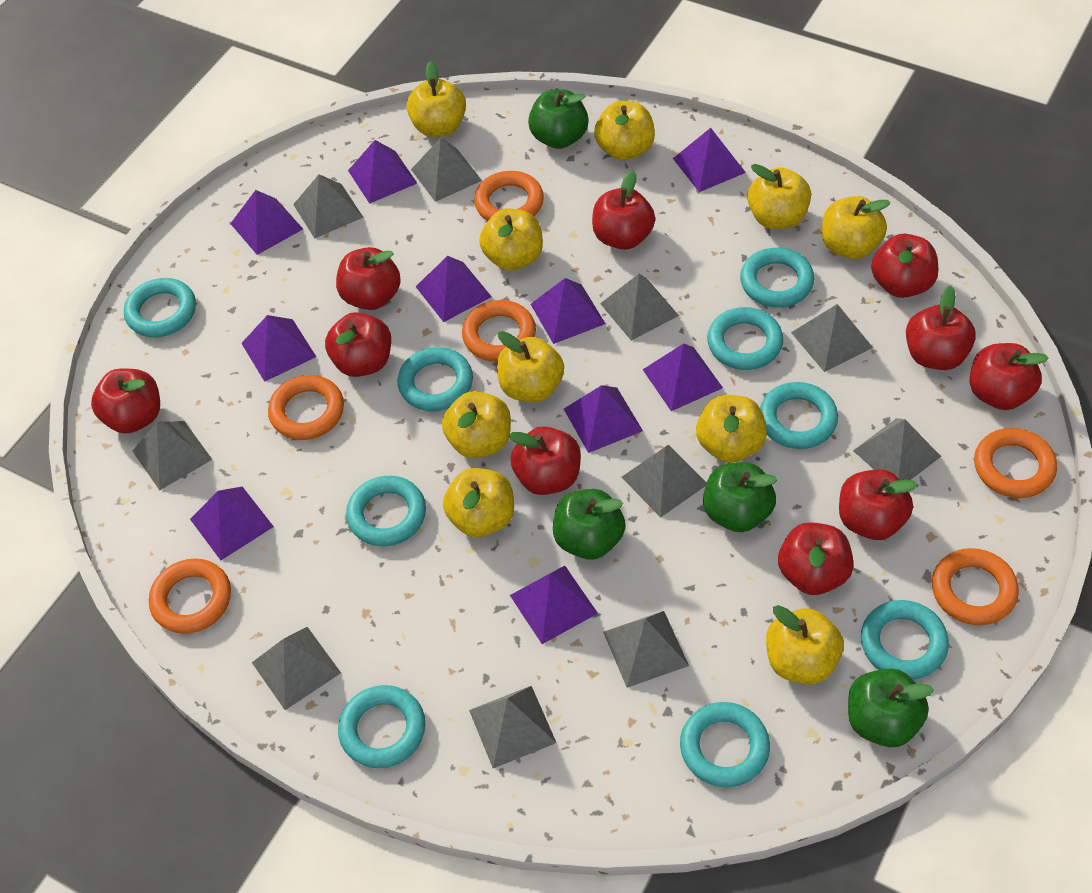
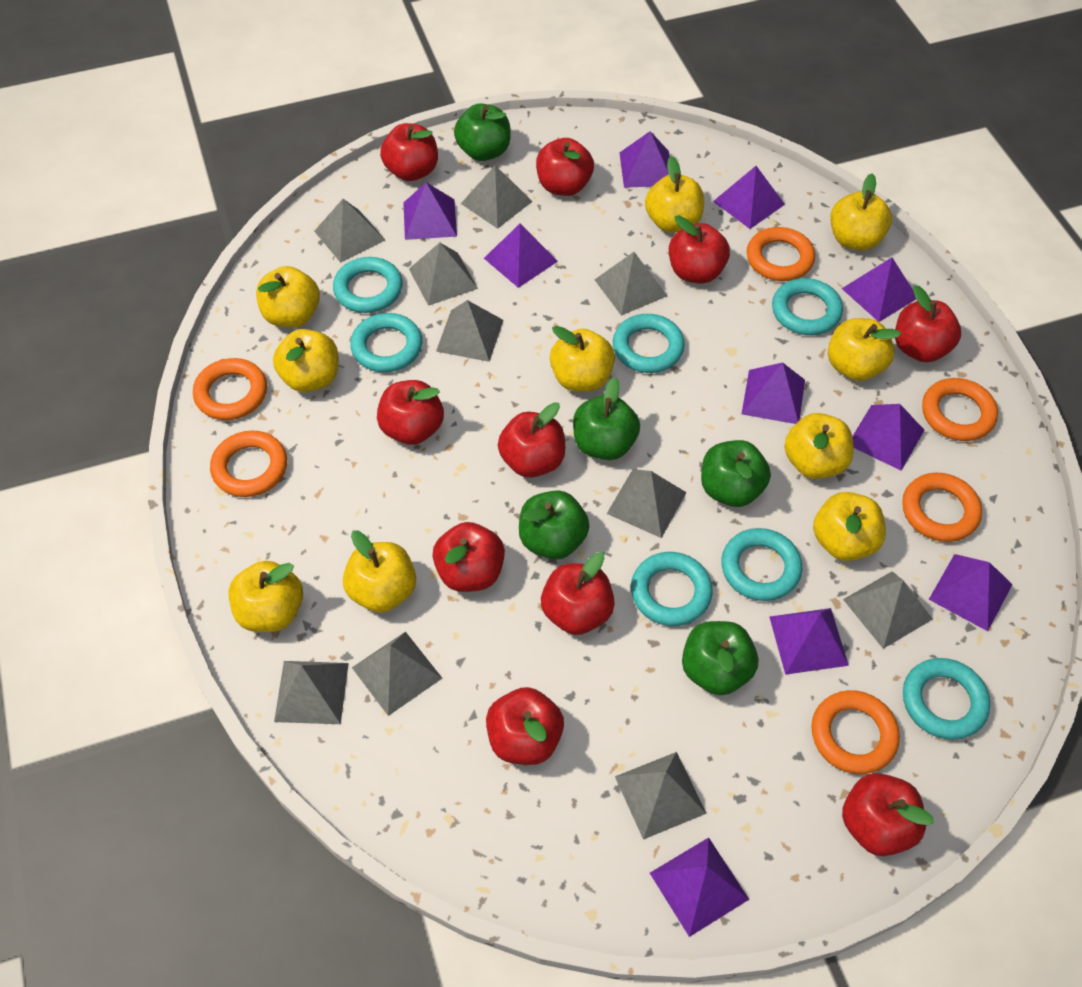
green apple: [528,89,589,149] [553,489,625,560] [703,462,777,532] [848,668,934,747] = 4 -> [454,103,511,161] [519,490,589,560] [573,377,640,460] [682,621,758,695] [701,440,771,507] = 5
turquoise ring: [124,278,196,337] [338,685,425,768] [346,476,426,546] [398,347,473,411] [680,702,770,787] [707,307,783,370] [740,248,814,307] [760,382,838,449] [861,600,949,680] = 9 -> [333,257,403,313] [350,313,422,372] [613,314,685,373] [631,552,713,626] [721,528,802,601] [772,278,843,335] [903,658,990,740] = 7

